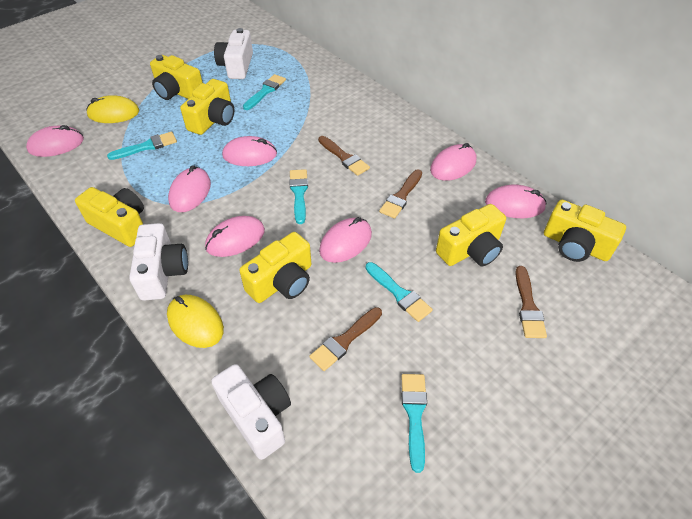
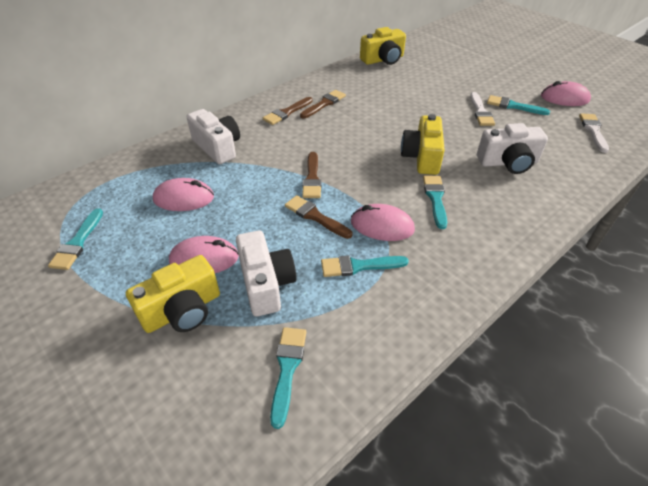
pink mouse: [26,125,84,157] [168,165,211,212] [205,216,265,257] [222,136,277,166] [319,217,372,263] [430,143,476,181] [485,185,547,218] = 7 -> [153,178,214,211] [169,236,239,273] [351,204,415,241] [541,81,591,106] = 4
white brush: none = 0 -> [470,92,495,126] [579,113,609,153] = 2
yellow camera: [75,187,144,247] [150,55,203,100] [180,79,234,135] [239,232,311,303] [436,204,506,266] [544,200,626,262] = 6 -> [126,255,220,333] [360,27,406,65] [401,114,445,175] = 3
yellow mouse: [86,95,139,123] [167,295,224,348] = 2 -> none = 0

